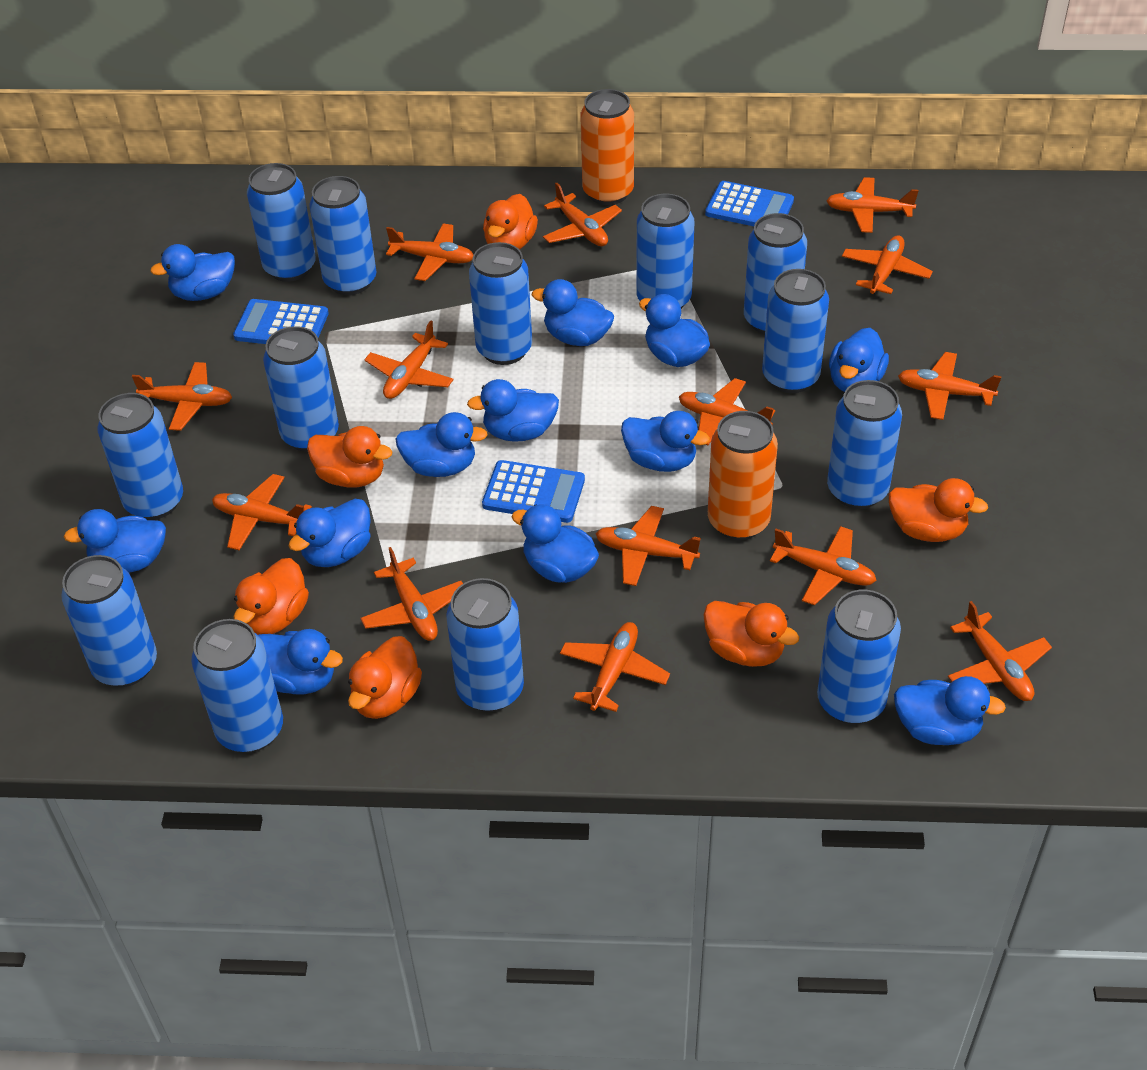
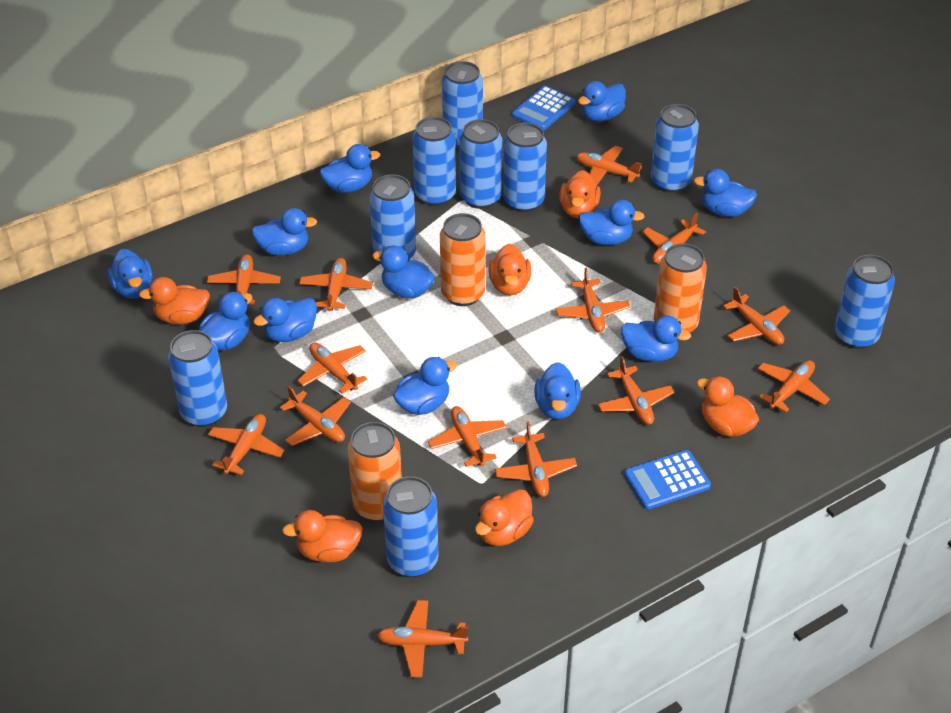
blue calculator: [233,299,329,344] [482,460,585,523] [705,181,794,226] = 3 -> [512,86,576,130] [624,450,711,510] = 2
blue can: [61,555,157,687] [98,393,183,520] [191,619,283,753] [247,163,316,282] [263,326,339,452] [309,176,376,295] [446,578,524,712] [469,242,532,365] [636,194,694,309] [744,213,807,334] [762,269,829,393] [817,590,901,724] [827,380,902,509] = 13 -> [168,330,227,427] [370,174,416,261] [383,476,438,577] [413,117,456,206] [442,61,483,148] [459,119,502,209] [503,123,547,212] [651,104,699,193] [834,255,895,349] = 9
orange can: [580,89,634,205] [708,411,778,540] = 2 -> [348,422,402,522] [440,213,486,306] [654,243,707,333] = 3

